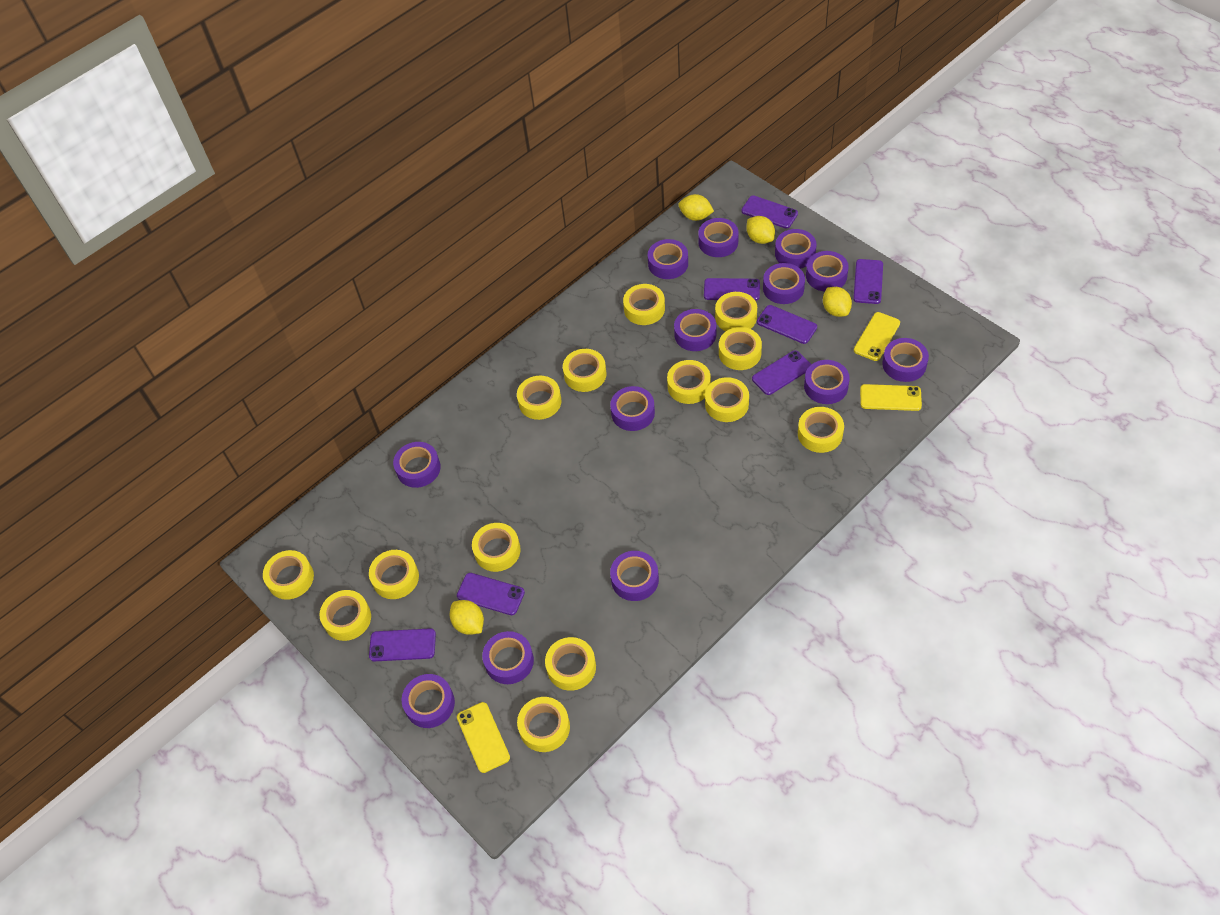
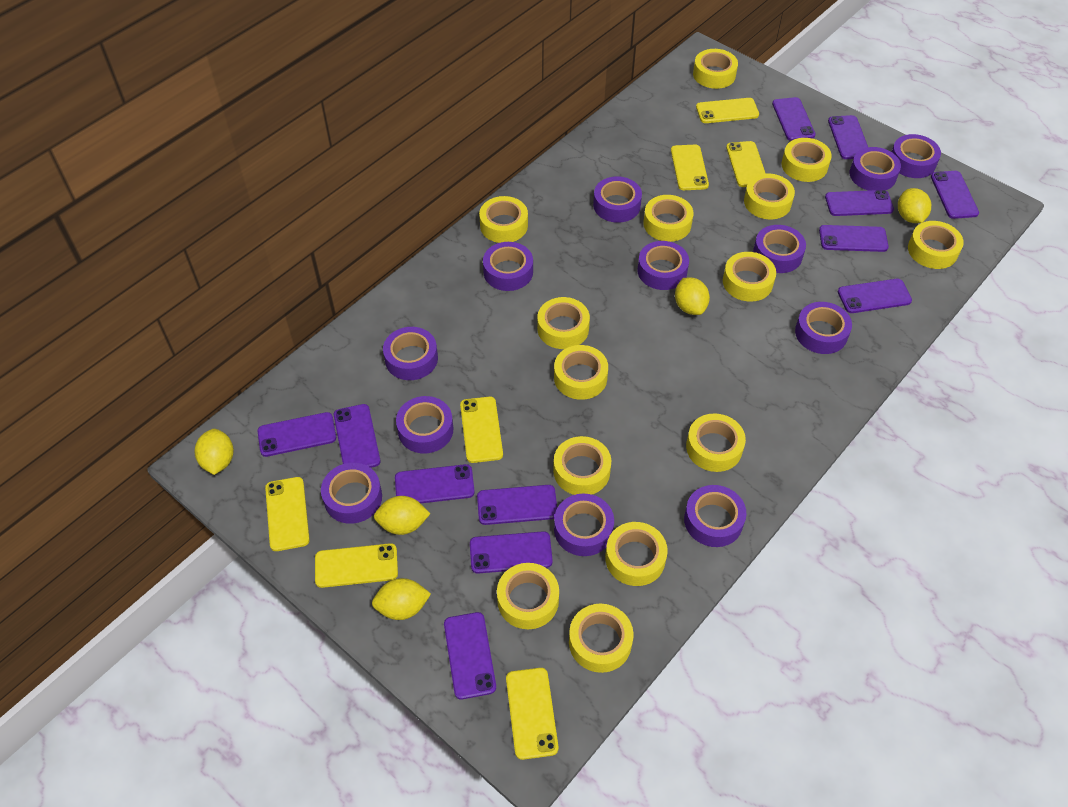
purple phone: [369,628,436,661] [457,573,525,615] [704,278,760,301] [741,195,798,229] [752,350,811,395] [757,305,817,344] [853,259,883,304] = 7 -> [258,412,336,457] [334,404,381,468] [395,464,475,503] [444,612,496,699] [470,531,553,574] [477,485,557,525] [772,97,816,141] [819,225,889,252] [825,190,894,216] [828,115,868,159] [838,279,912,313] [931,171,979,219] = 12
purple tape: [393,442,441,488] [402,674,455,728] [482,631,534,684] [610,386,655,431] [610,551,659,601] [648,239,688,279] [674,309,716,351] [698,218,739,257] [763,263,805,304] [775,229,817,268] [804,360,850,404] [806,251,849,292] [882,338,929,382] = 13 -> [321,463,382,524] [383,327,438,380] [396,396,453,453] [483,242,533,291] [554,494,614,556] [593,176,642,223] [637,241,689,290] [684,485,747,547] [753,225,806,273] [795,302,852,354] [849,147,901,190] [892,134,941,178] = 12
yellow lemon: [450,600,484,635] [678,194,714,221] [746,216,775,244] [823,287,852,317] = 4 -> [195,429,234,475] [372,578,431,620] [374,496,431,535] [675,277,710,315] [898,188,931,223] = 5
yellow phone: [457,702,510,773] [854,312,900,361] [860,384,922,411] = 3 -> [265,477,310,551] [315,543,398,588] [460,397,503,463] [506,668,558,760] [671,145,709,190] [696,98,759,123] [726,141,766,187] = 7

